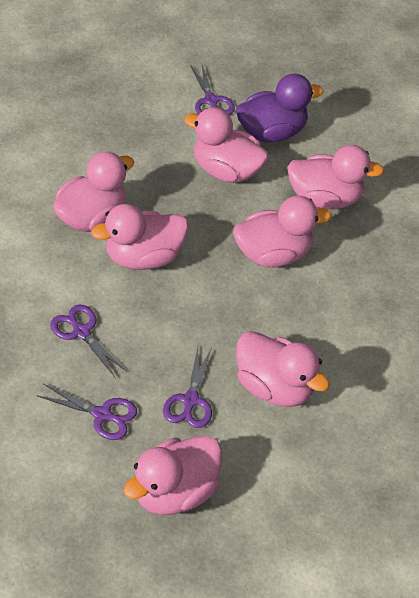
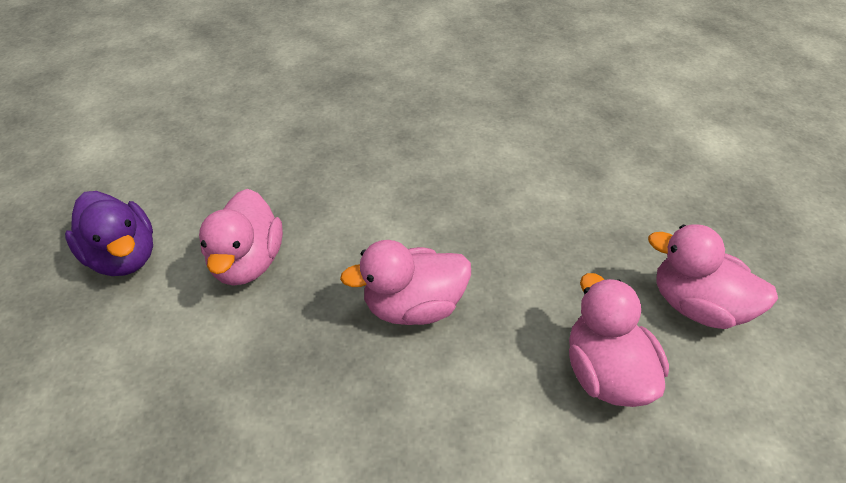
pink duck: [53,152,135,232] [91,204,188,270] [123,435,222,515] [184,107,269,183] [233,196,332,268] [236,331,330,407] [287,145,384,210] = 7 -> [199,189,283,286] [340,240,471,325] [569,273,669,407] [648,224,778,329] = 4
purple scissors: [36,384,137,440] [50,305,127,377] [163,347,212,428] [190,64,235,115] = 4 -> none = 0

